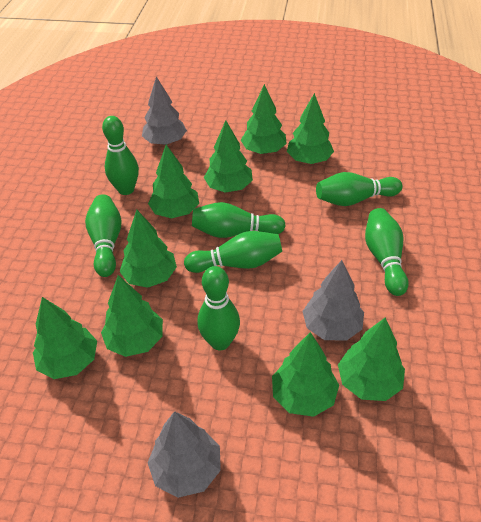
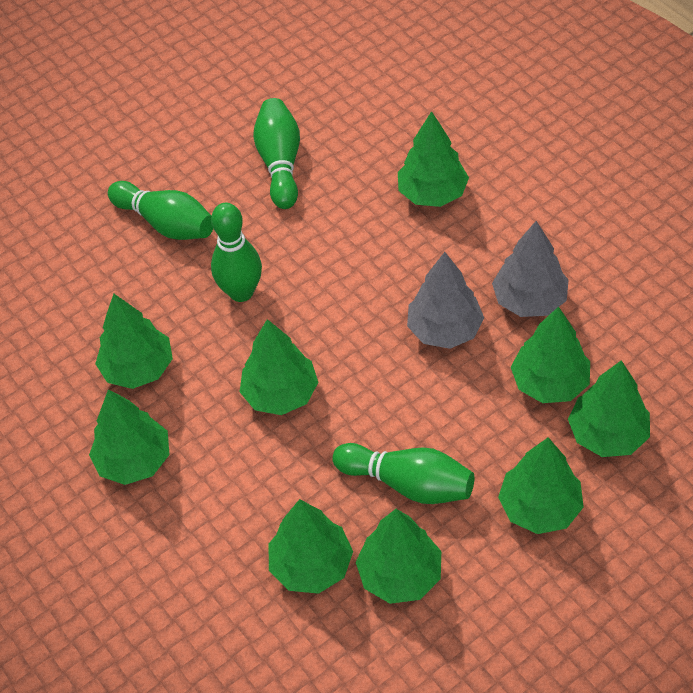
green bowling pin: [85,194,122,277] [102,116,139,195] [184,231,282,273] [192,202,286,238] [197,266,240,350] [316,172,402,206] [365,208,409,296] = 7 -> [108,181,214,240] [211,203,262,302] [253,98,300,209] [332,443,474,504] = 4
grey tree: [142,77,187,145] [147,411,221,498] [302,260,364,341] = 3 -> [407,252,484,349] [492,221,569,317] = 2

